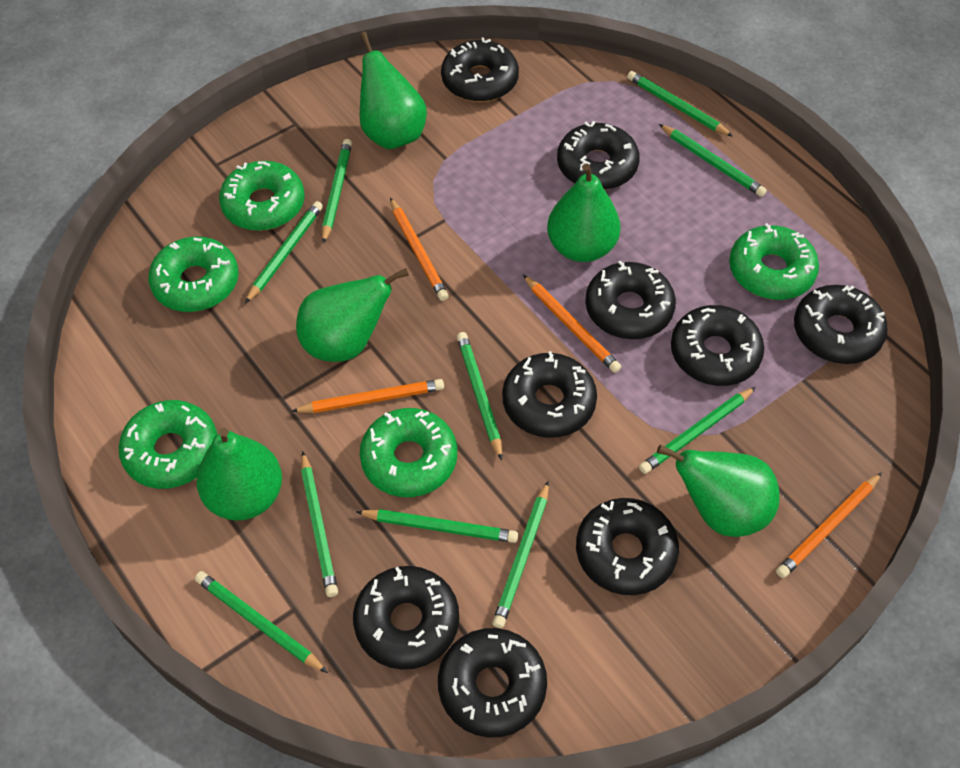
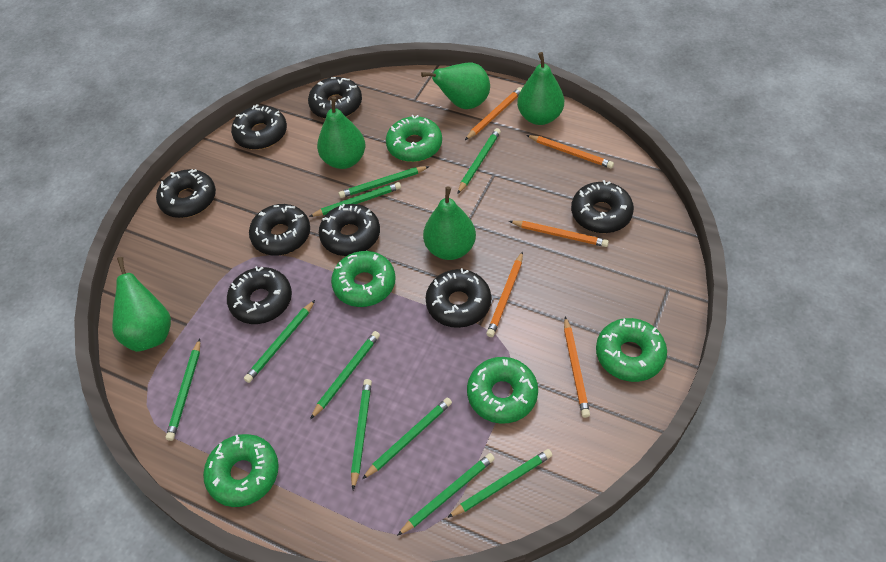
black donut: [353,566,459,670] [438,628,547,738] [441,37,519,102] [502,351,597,438] [557,121,640,190] [576,498,679,595] [585,260,676,339] [671,305,764,386] [794,285,888,364] = 9 -> [156,169,216,218] [227,266,292,324] [231,104,287,150] [249,204,310,256] [308,77,362,119] [319,204,380,256] [425,268,491,328] [571,180,634,233] = 8
orange pencil: [291,379,444,413] [390,198,449,301] [523,275,621,373] [776,472,882,578] = 4 -> [465,87,522,140] [486,251,523,337] [509,221,609,247] [527,135,614,168] [564,317,590,418] = 5

